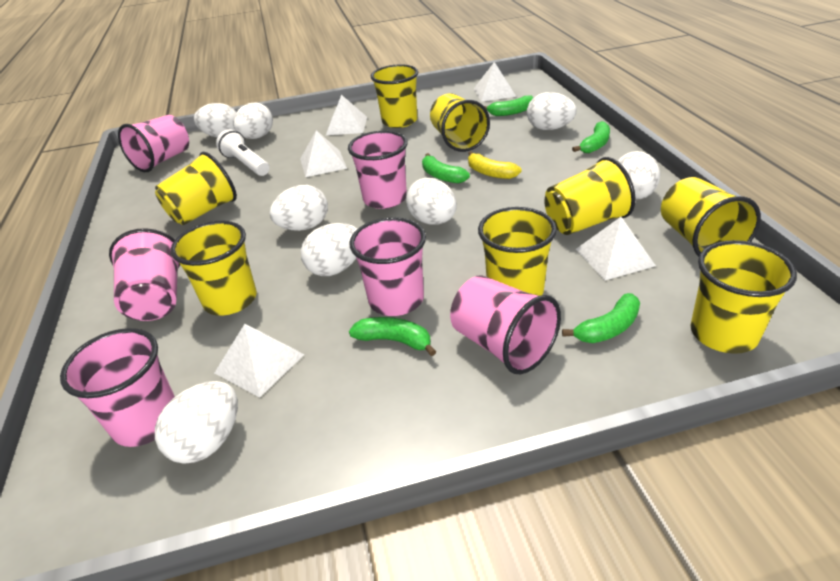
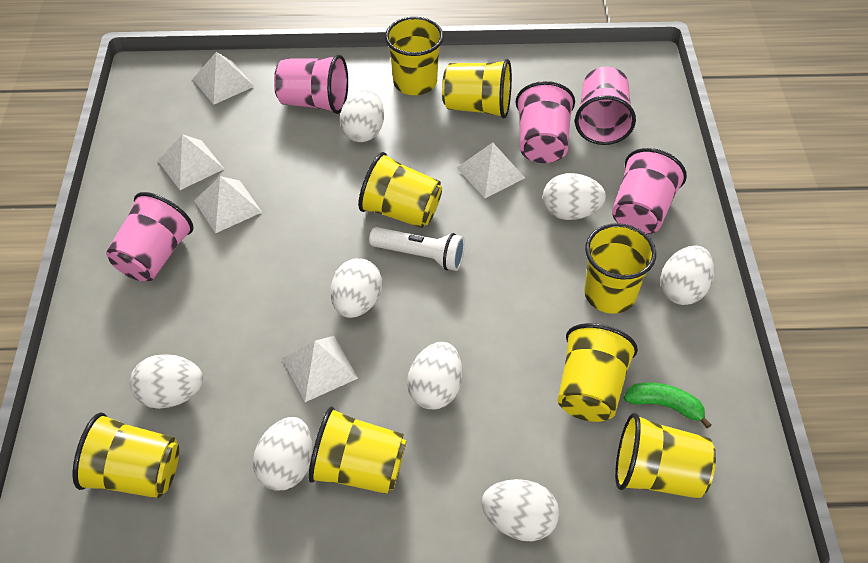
green banana: [349,317,436,356] [422,153,470,183] [484,95,533,116] [562,293,640,343] [572,121,610,153] = 5 -> [624,382,712,429] = 1
pink cup: [60,328,175,447] [109,228,180,321] [118,115,189,172] [348,131,408,209] [349,217,426,316] [450,275,561,374] = 6 -> [106,192,194,281] [274,55,348,114] [516,81,575,163] [575,67,636,145] [612,148,687,234] = 5
yellow banana: [468,151,522,179] = 1 -> none = 0

